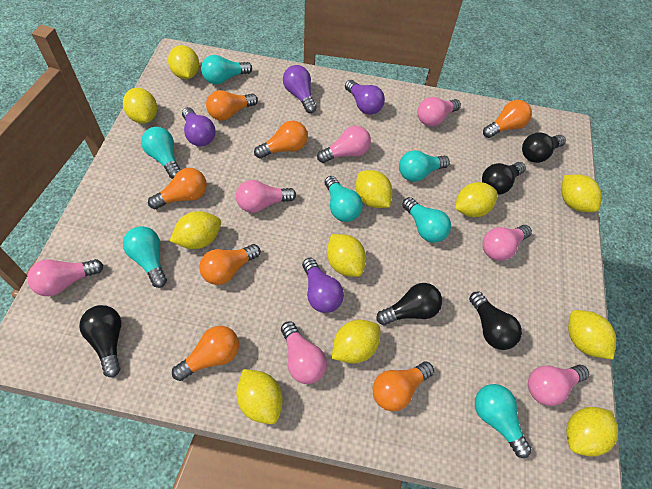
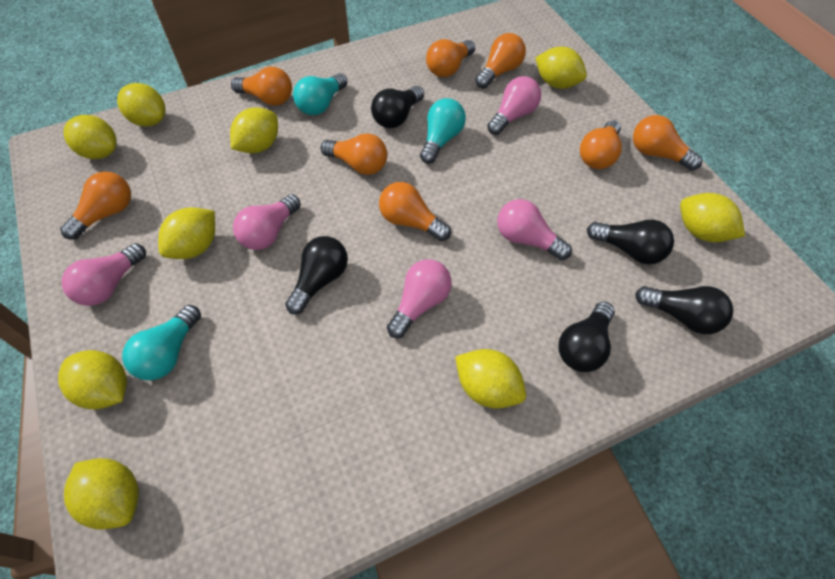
orange light bulb: [148,168,207,209] [172,326,239,381] [199,244,261,285] [206,90,258,121] [254,120,308,159] [373,361,434,412] [483,100,532,138] = 7 -> [60,172,131,240] [231,67,292,106] [321,133,387,175] [379,182,451,241] [426,39,475,77] [475,33,526,88] [580,120,622,169] [633,115,702,171] = 8
pink light bulb: [27,259,103,296] [236,180,296,213] [281,321,327,384] [317,126,371,163] [417,97,461,127] [483,225,532,261] [528,365,589,406] = 7 -> [62,243,146,306] [233,194,301,250] [387,259,452,338] [487,76,541,135] [497,199,572,260] = 5
purple light bulb: [182,107,216,146] [283,65,317,113] [302,258,344,313] [345,80,385,115] = 4 -> none = 0
turquoise light bulb: [123,226,167,288] [141,127,180,179] [201,55,252,84] [324,176,363,222] [399,150,450,182] [402,197,451,243] [475,384,532,458] = 7 -> [122,305,201,380] [293,73,348,115] [420,98,466,164] = 3
yellow lemon: [123,88,157,124] [168,45,199,79] [170,211,221,249] [236,369,283,424] [327,234,366,277] [332,319,380,364] [356,170,393,208] [455,182,497,217] [561,174,602,212] [566,407,618,456] [568,310,616,360] = 11 -> [58,350,127,410] [64,115,117,159] [64,458,139,529] [117,83,166,127] [158,207,215,259] [230,107,278,154] [455,349,526,409] [535,47,587,89] [680,193,745,242] = 9

